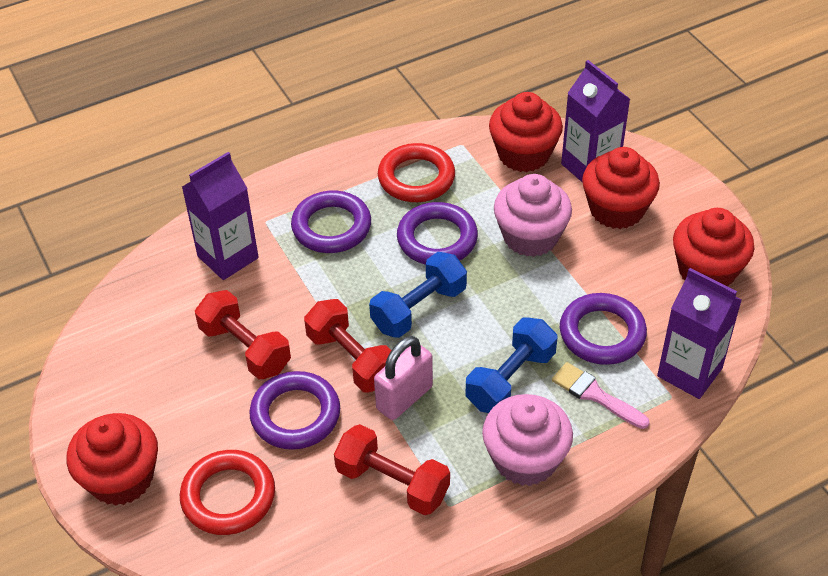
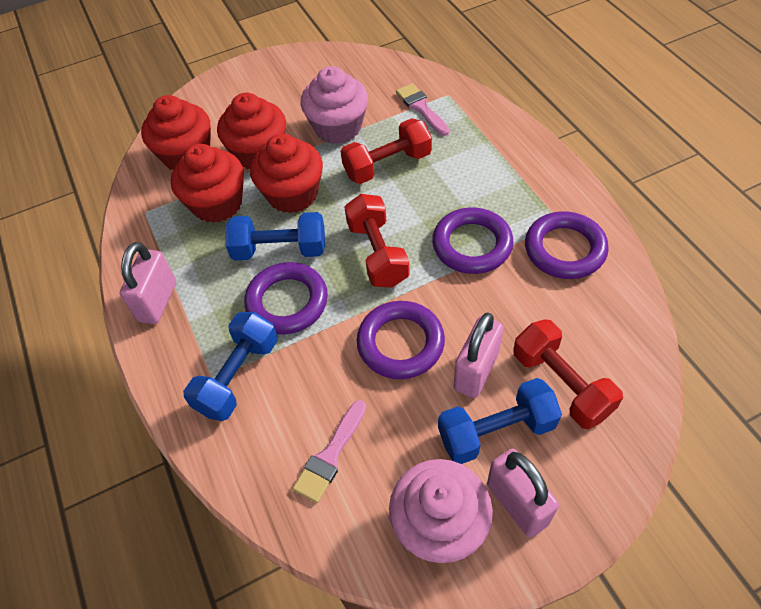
blue dumbbell: [369,252,467,338] [465,317,557,413] = 2 -> [183,312,278,421] [225,212,325,261] [438,378,562,464] = 3
pink brush: [552,362,650,429] = 1 -> [293,400,366,503] [396,83,449,136] = 2
pink padlock: [374,336,433,420] = 1 -> [120,242,176,324] [454,313,503,398] [487,449,559,537] = 3
purple carton: [182,152,259,280] [561,60,630,183] [657,268,742,399] = 3 -> none = 0
red ring: [180,450,275,535] [378,143,455,202] = 2 -> none = 0

